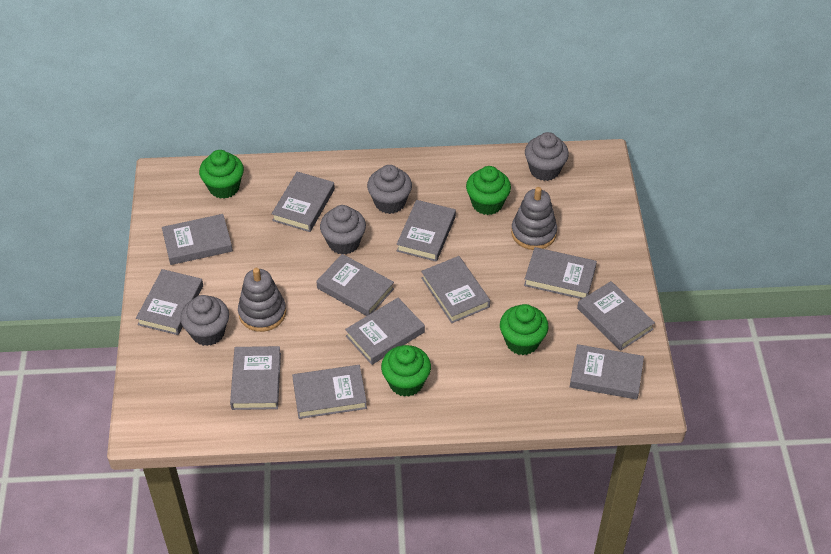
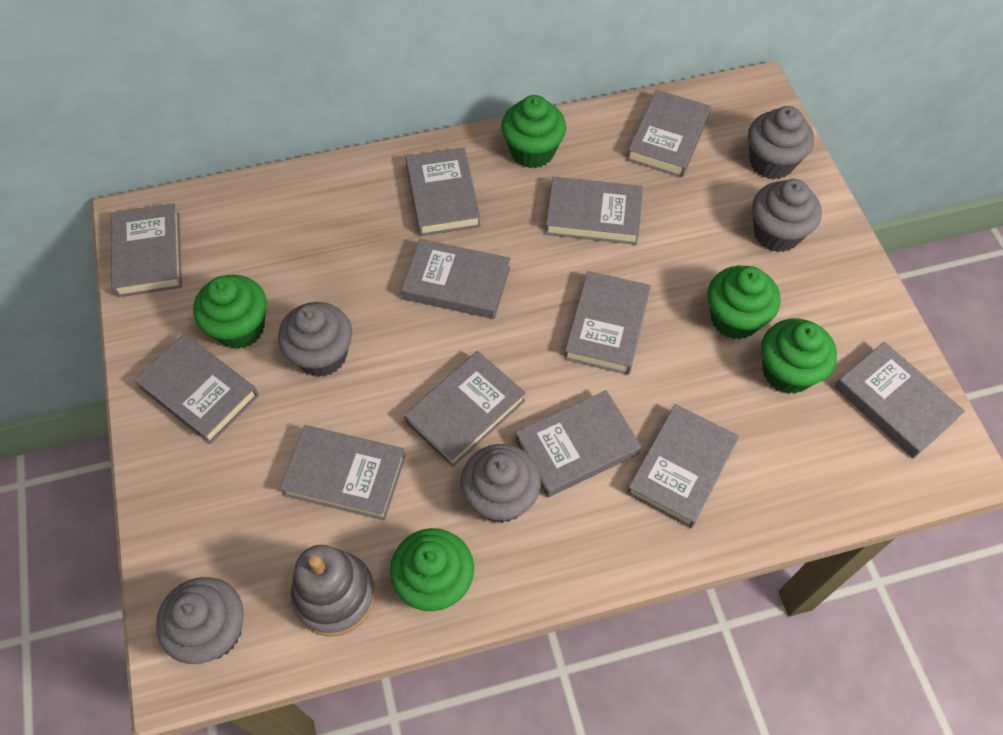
green cupcake: [199,150,244,199] [381,345,431,397] [466,166,511,215] [500,304,549,355] = 4 -> [193,275,267,349] [390,528,474,611] [501,95,566,168] [707,266,781,340] [761,319,837,394] = 5
grey cupcake: [180,295,229,346] [320,205,366,254] [367,165,412,214] [525,132,569,181] = 4 -> [156,577,244,664] [278,302,352,377] [461,444,541,523] [748,106,814,179] [752,179,822,252] = 5
grey stacking toy: [238,268,286,332] [511,187,557,250] = 2 -> [291,545,376,637] = 1

